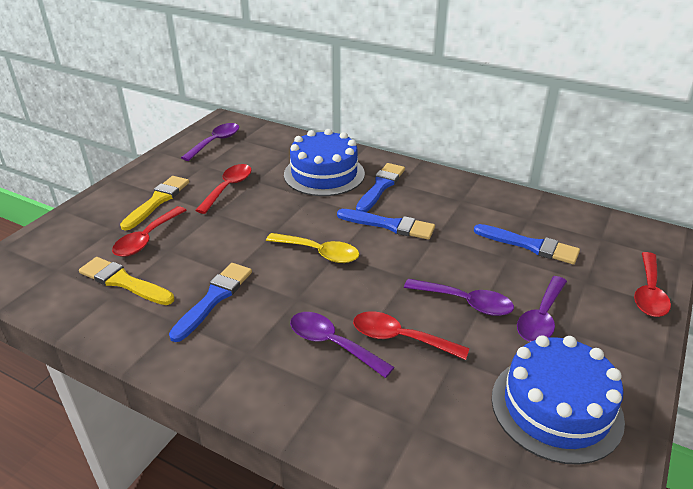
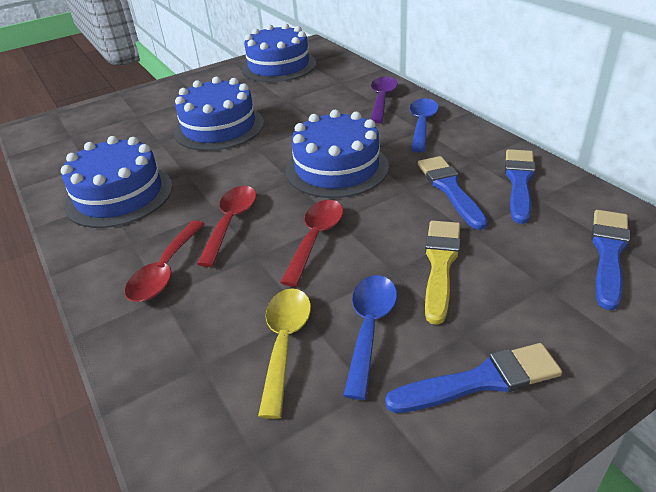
blue cake: [284,129,365,196] [492,335,625,465] = 2 -> [61,136,173,228] [174,77,264,151] [241,23,316,82] [286,110,389,198] = 4
blue spoon: none = 0 -> [343,275,397,400] [409,98,439,152] = 2
purple spoon: [181,123,239,161] [290,312,394,378] [404,279,514,316] [517,276,567,342] = 4 -> [371,76,398,123] = 1
red spoon: [112,206,187,257] [195,164,252,214] [353,312,470,360] [634,252,671,317] = 4 -> [125,220,205,302] [197,186,256,267] [280,200,343,287] = 3
yellow brush: [79,257,174,305] [120,176,189,231] = 2 -> [425,221,460,325] = 1

